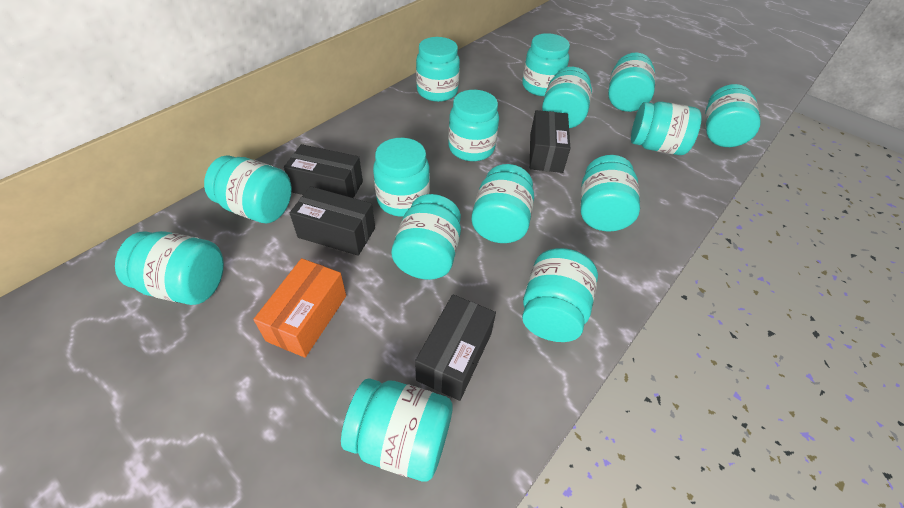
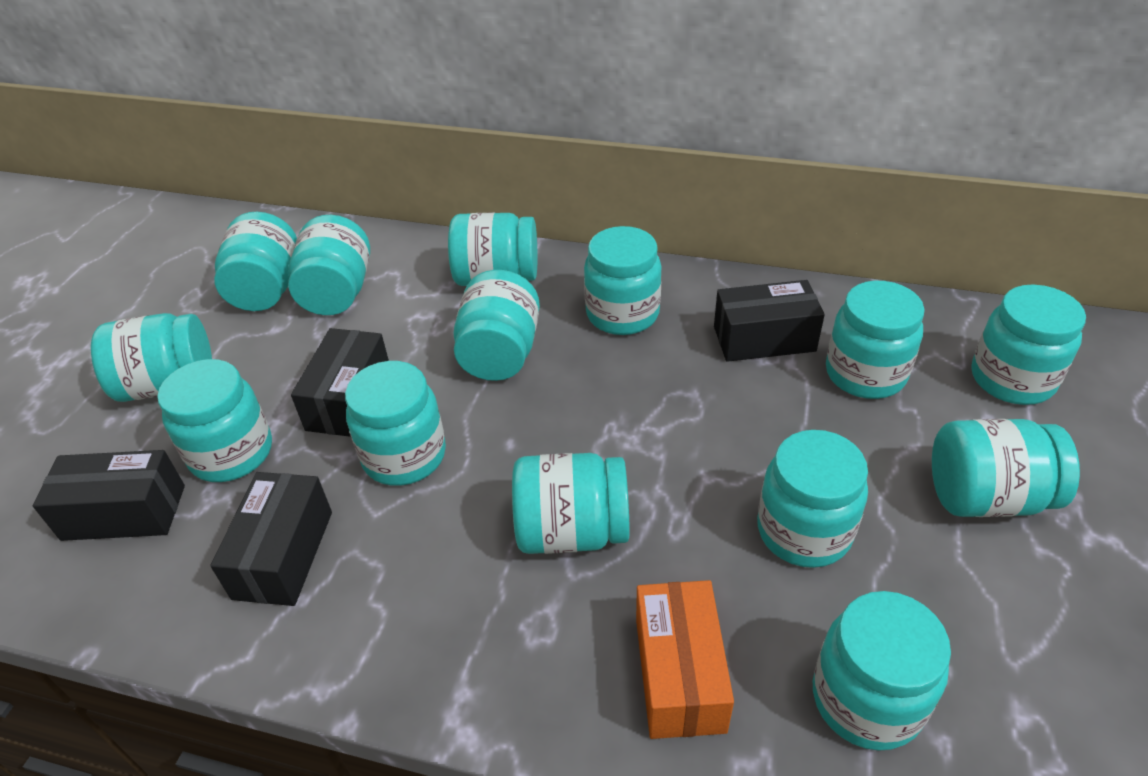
turquoise jar: [115,231,224,305] [204,155,292,223] [341,378,453,482] [373,138,430,217] [391,194,461,280] [416,37,460,102] [448,90,499,161] [471,164,534,243] [522,33,570,96] [522,248,598,342] [542,67,592,128] [580,155,640,231] [608,52,656,112] [631,101,702,155] [705,84,761,147] = 15 -> [91,313,212,402] [157,359,272,482] [214,212,297,311] [288,215,370,315] [345,361,446,486] [448,212,537,286] [454,270,540,381] [512,453,630,554] [584,226,662,335] [757,430,868,568] [813,591,951,751] [826,281,925,399] [932,419,1080,517] [972,284,1086,405] = 14

